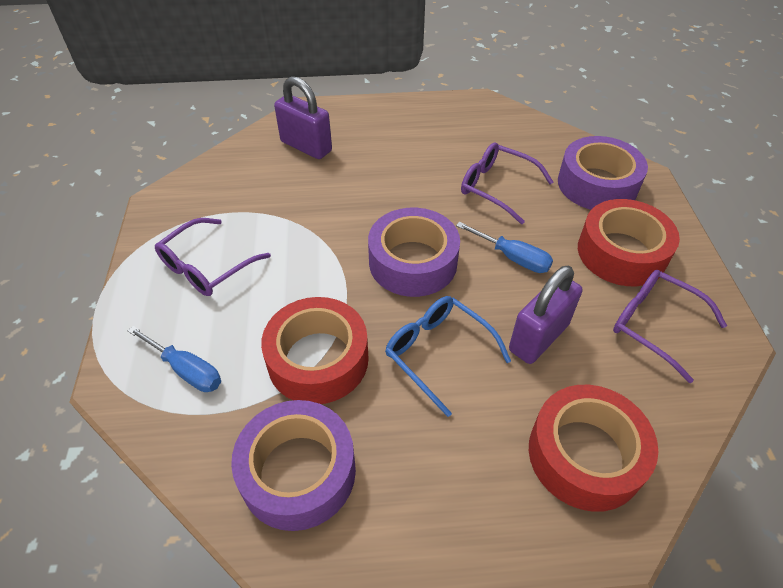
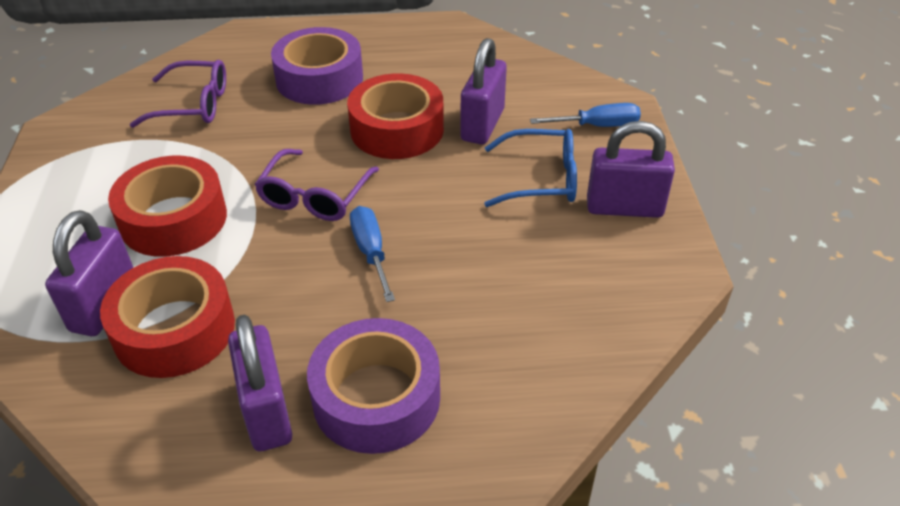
purple glasses: [155,218,271,296] [461,142,554,224] [613,270,727,383] = 3 -> [130,60,226,128] [255,149,379,221] = 2
purple padlock: [274,76,332,159] [509,266,583,364] = 2 -> [45,210,133,336] [228,315,292,451] [460,38,507,145] [587,121,675,218] = 4
purple tape: [231,400,356,531] [368,208,460,297] [558,136,648,210] = 3 -> [271,27,363,105] [307,318,440,454] = 2

